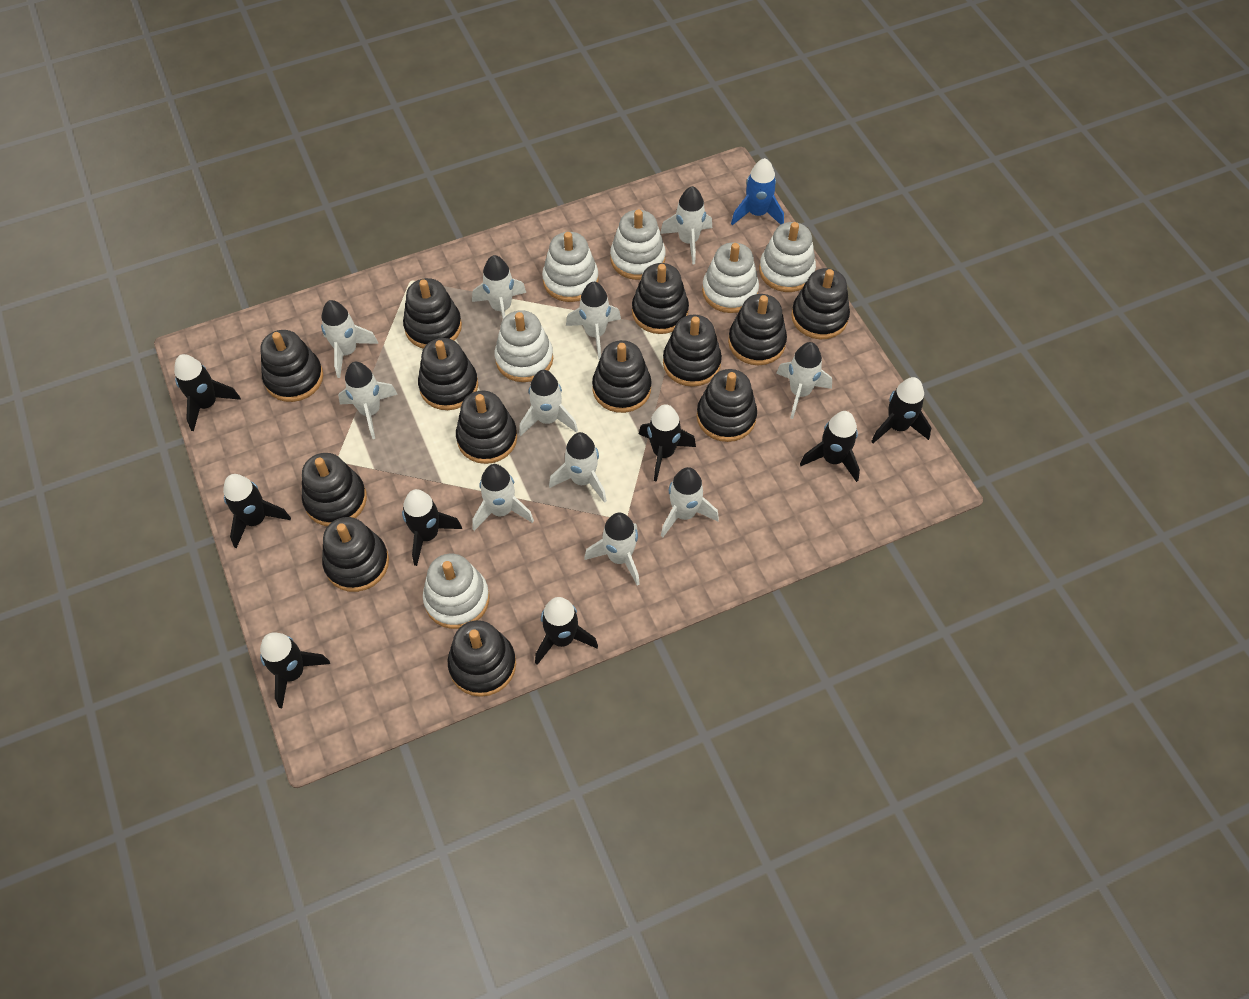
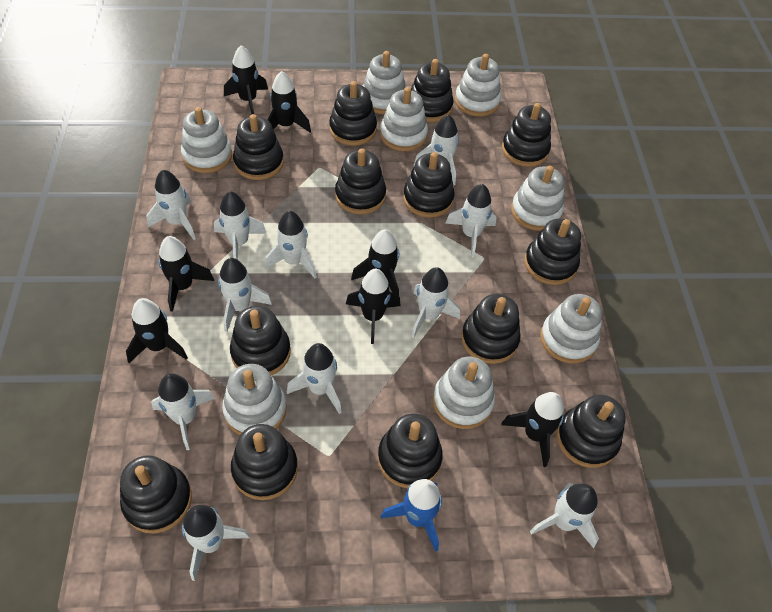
black rocket: [174,354,241,431] [223,474,291,548] [260,632,330,708] [402,489,462,566] [535,597,598,665] [639,404,696,482] [800,411,860,482] [871,377,931,443] = 8 -> [126,298,188,363] [158,236,214,312] [224,46,268,114] [268,71,311,132] [346,269,401,344] [351,229,399,296] [501,392,564,467] = 7
white stacking toy: [423,554,490,629] [495,310,553,382] [542,232,599,302] [610,210,666,280] [702,242,759,313] [759,222,816,292] = 6 -> [181,107,232,173] [222,364,287,435] [363,51,406,114] [380,87,428,151] [433,357,495,429] [455,54,501,117] [511,166,564,231] [540,294,602,363] = 8

